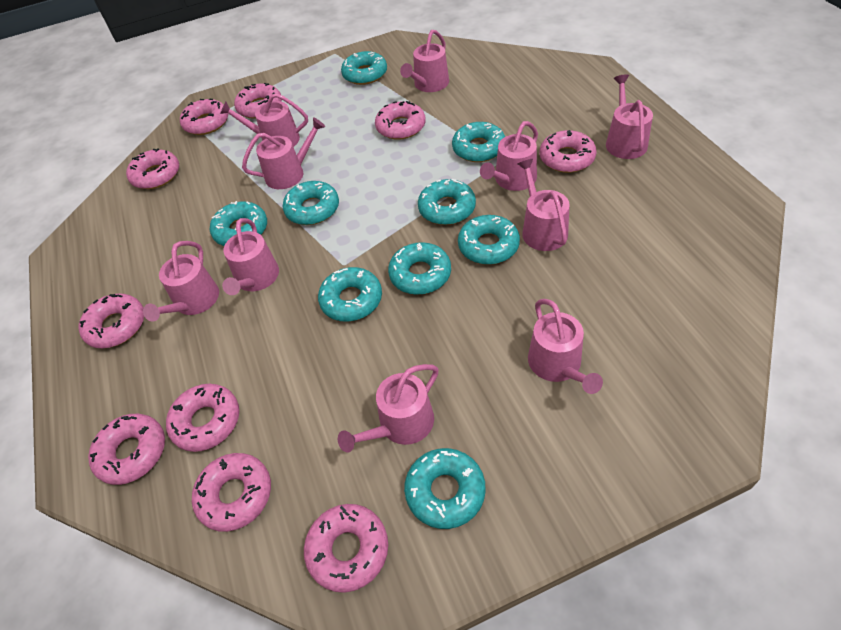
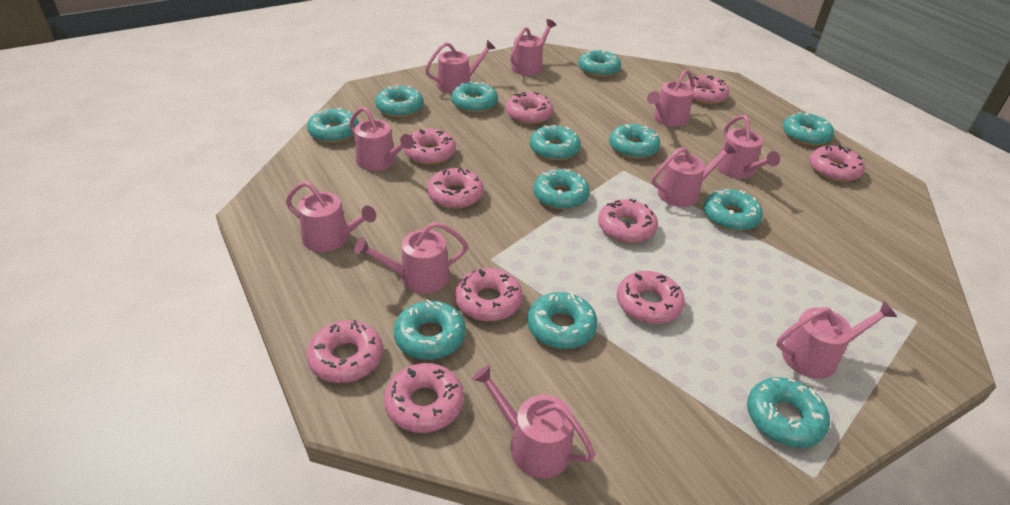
turquoise donut: [210,201,267,246] [283,181,339,225] [318,267,382,322] [341,51,387,85] [388,242,451,295] [404,448,486,529] [418,179,476,225] [452,122,505,162] [458,215,520,265] = 9 -> [307,108,359,143] [375,85,424,117] [393,299,466,360] [451,81,498,113] [527,292,597,349] [529,125,581,161] [533,169,590,210] [578,50,621,77] [609,124,660,159] [703,189,763,231] [747,377,830,448] [783,112,834,146] = 12

